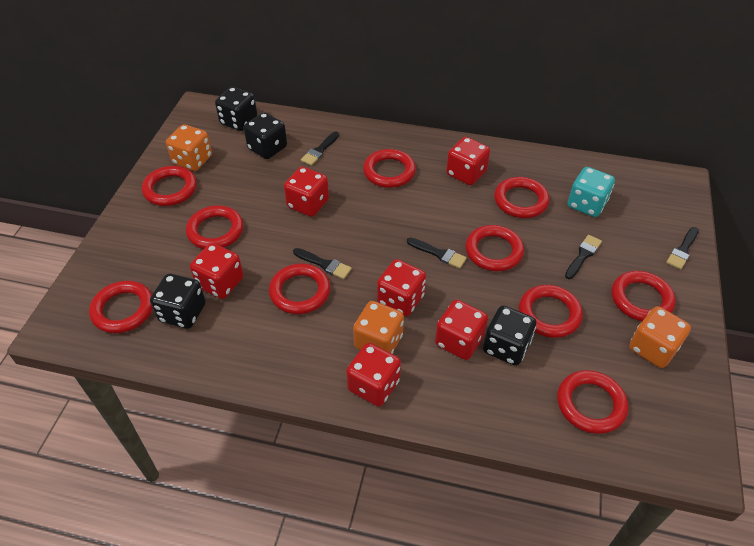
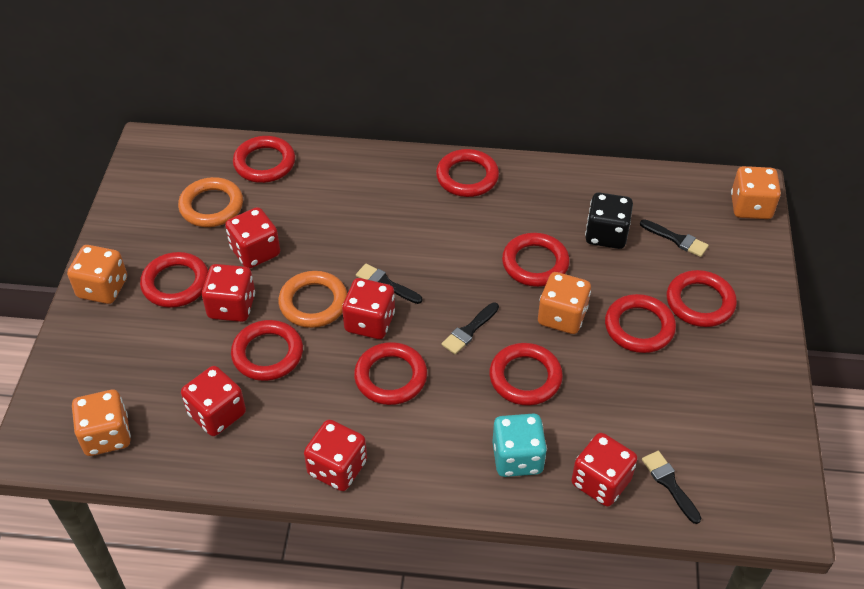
black brush: [293,248,352,279] [301,131,339,166] [407,237,467,269] [565,235,602,279] [666,227,699,270] = 5 -> [356,264,422,304] [441,302,499,355] [640,219,709,257] [642,451,701,524] = 4
black dice: [150,274,206,329] [215,87,257,131] [244,112,287,159] [483,305,536,366] = 4 -> [585,192,633,249] = 1
orange dice: [166,124,212,171] [353,301,404,354] [629,306,691,368] = 3 -> [67,245,127,304] [72,390,131,456] [538,272,591,334] [731,166,781,219] = 4
orange ring: none = 0 -> [178,177,243,227] [278,271,348,328] = 2
red ring: [89,281,153,333] [142,166,197,206] [186,205,243,249] [269,264,330,314] [363,149,416,188] [465,225,524,271] [494,177,550,218] [519,285,583,338] [557,370,628,434] [612,271,676,321] = 10 -> [140,252,208,308] [231,320,303,381] [233,136,295,183] [354,342,427,405] [436,149,499,197] [489,343,563,406] [502,233,570,287] [605,294,676,353] [667,270,737,327] = 9

